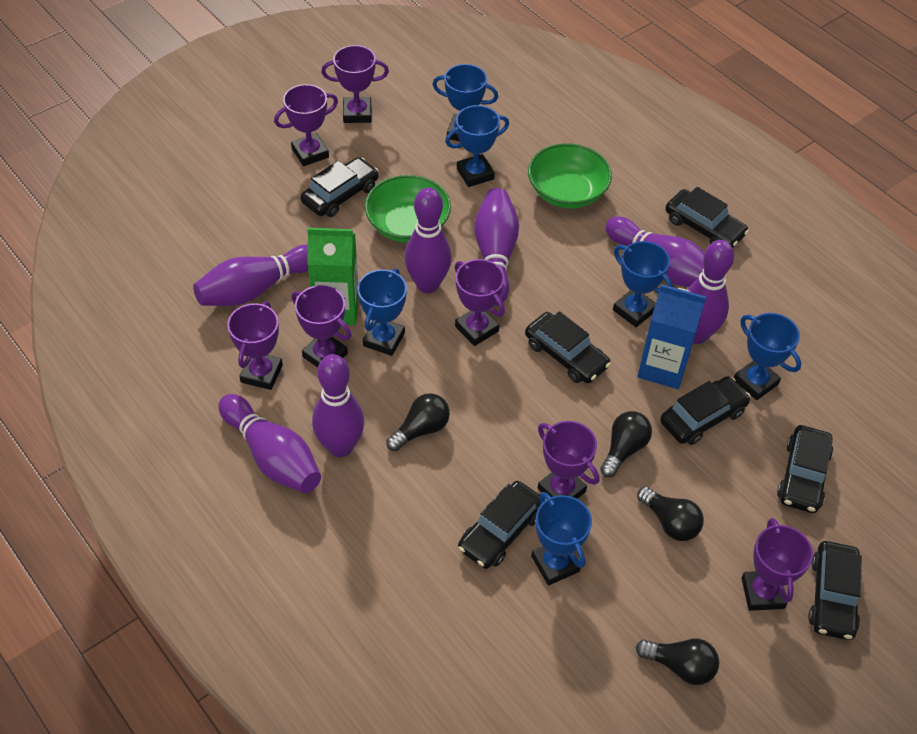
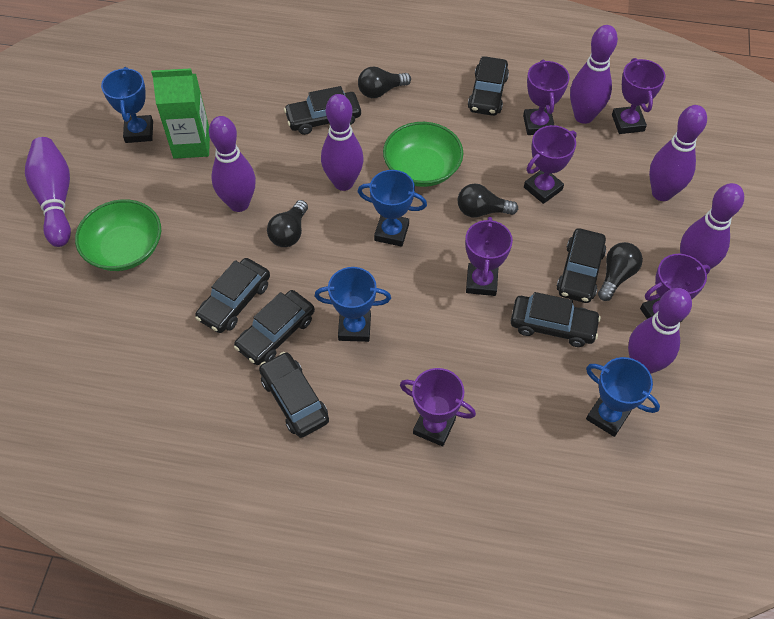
blue carton: [637,284,706,389] = 1 -> none = 0
blue trophy: [357,269,407,356] [432,64,498,141] [445,105,509,187] [531,492,592,585] [613,241,673,327] [734,313,801,400] = 6 -> [101,67,153,143] [315,267,391,342] [357,170,427,247] [586,357,660,437] = 4
purple trophy: [227,301,283,390] [274,84,338,166] [292,285,351,367] [321,45,389,123] [454,259,505,346] [538,421,599,499] [741,518,813,611] = 7 -> [400,368,476,447] [465,217,513,296] [523,59,570,135] [524,125,577,204] [612,58,665,134] [640,254,711,322] = 6

